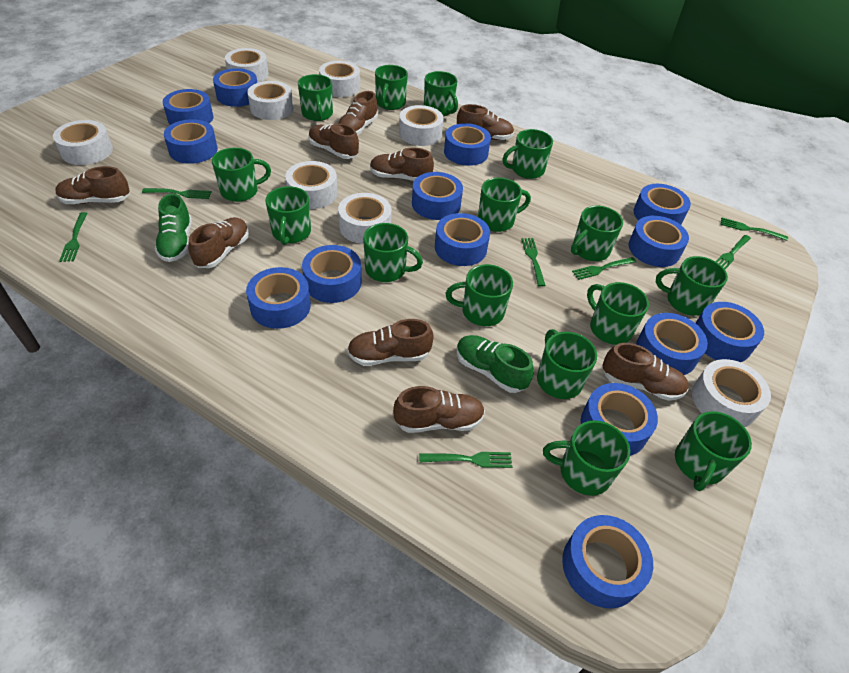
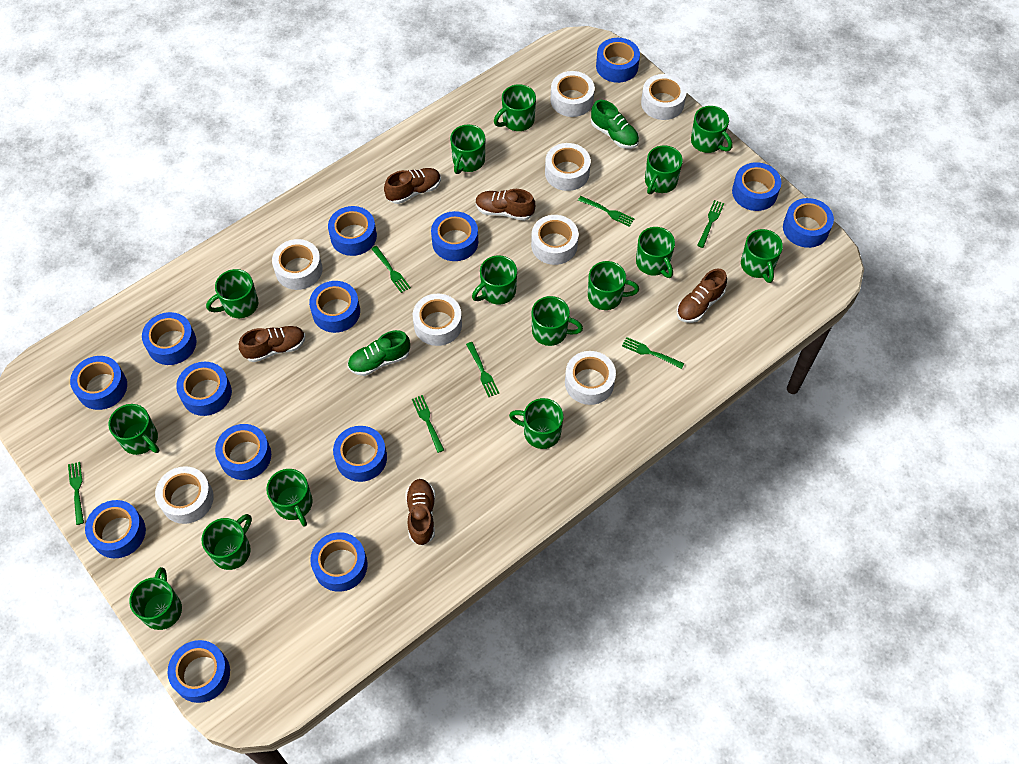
brown shoe: [55,166,130,204] [188,217,249,268] [308,124,359,159] [338,91,378,136] [347,319,434,366] [370,147,434,181] [393,386,485,433] [457,104,514,140] [602,343,689,401] = 9 -> [239,326,305,362] [384,168,441,204] [406,479,435,546] [475,189,535,221] [677,269,727,323] = 5

